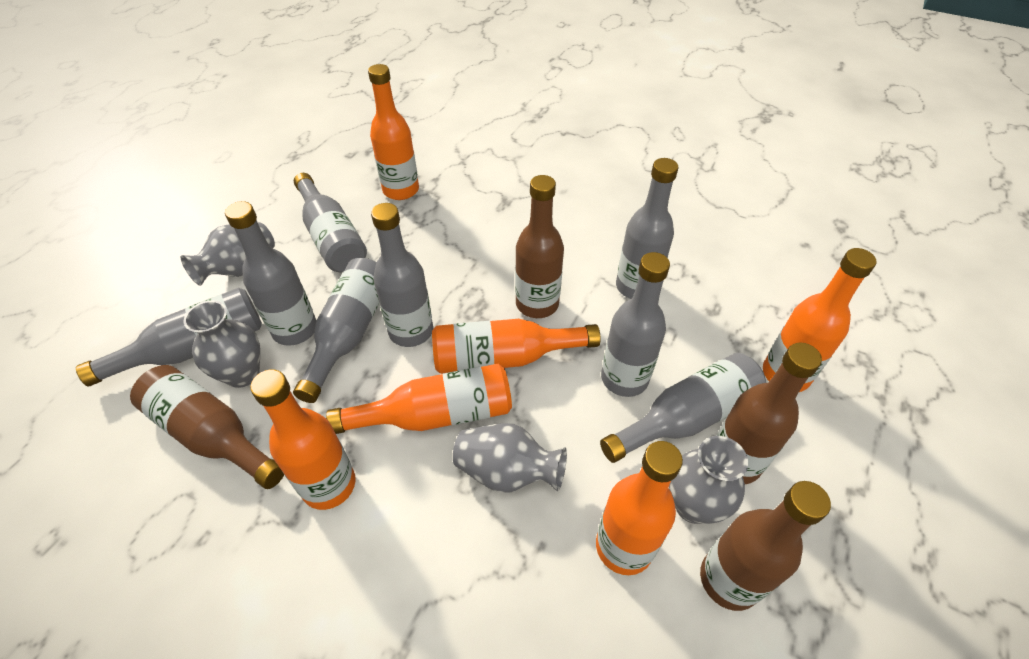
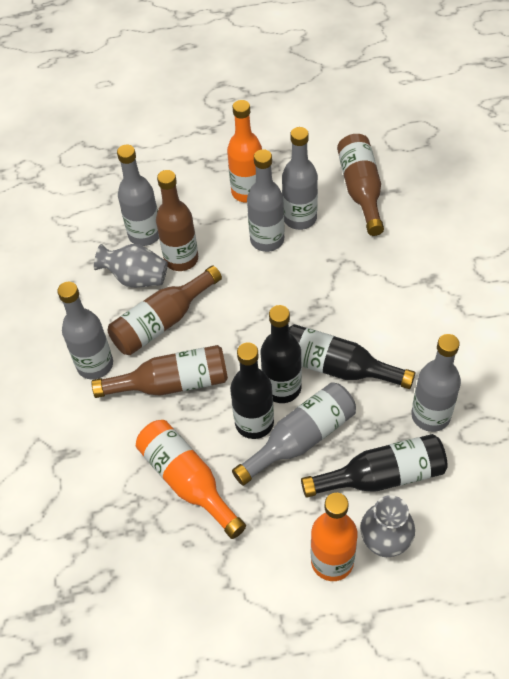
black bottle: none = 0 -> [230,342,274,439] [261,305,302,403] [289,324,415,389] [301,434,448,498] = 4
grey bottle: [76,288,262,387] [225,201,317,346] [293,258,379,403] [294,173,367,273] [371,203,433,347] [600,353,766,463] [601,252,670,397] [616,158,678,299] = 8 -> [57,282,113,379] [117,145,159,246] [232,382,356,486] [247,149,284,252] [282,127,318,230] [411,334,461,432] = 6
grey vase: [181,222,275,286] [184,300,260,388] [453,423,567,493] [669,436,748,524] = 4 -> [94,244,168,288] [360,495,415,557] = 2
orange bottle: [250,369,356,510] [326,364,512,434] [368,64,419,200] [432,319,601,374] [596,441,683,575] [763,248,877,392] = 6 -> [136,420,246,539] [227,100,262,203] [311,493,358,581] = 3

